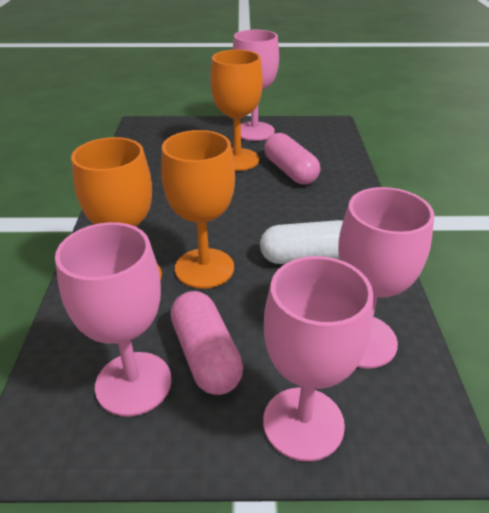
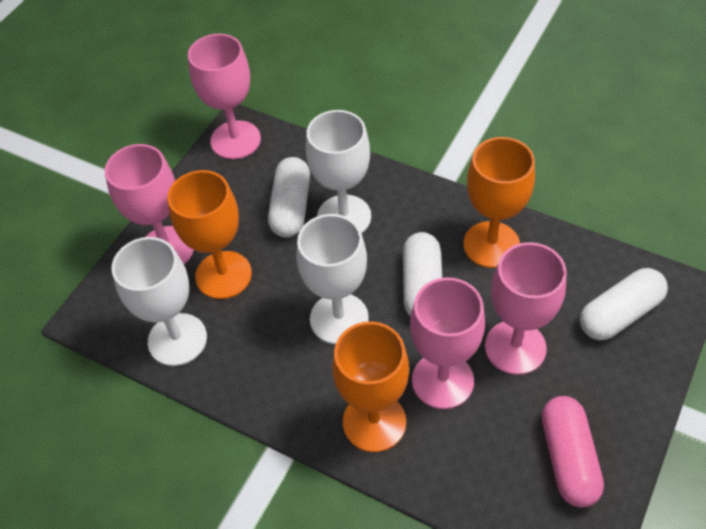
pink capsule: [171,291,243,395] [264,133,320,185] = 2 -> [542,396,604,508] = 1
white capsule: [260,220,343,264] = 1 -> [268,157,310,237] [403,232,442,317] [580,268,668,340] = 3
white goblet: none = 0 -> [111,237,207,366] [297,214,369,344] [306,110,371,233] = 3

